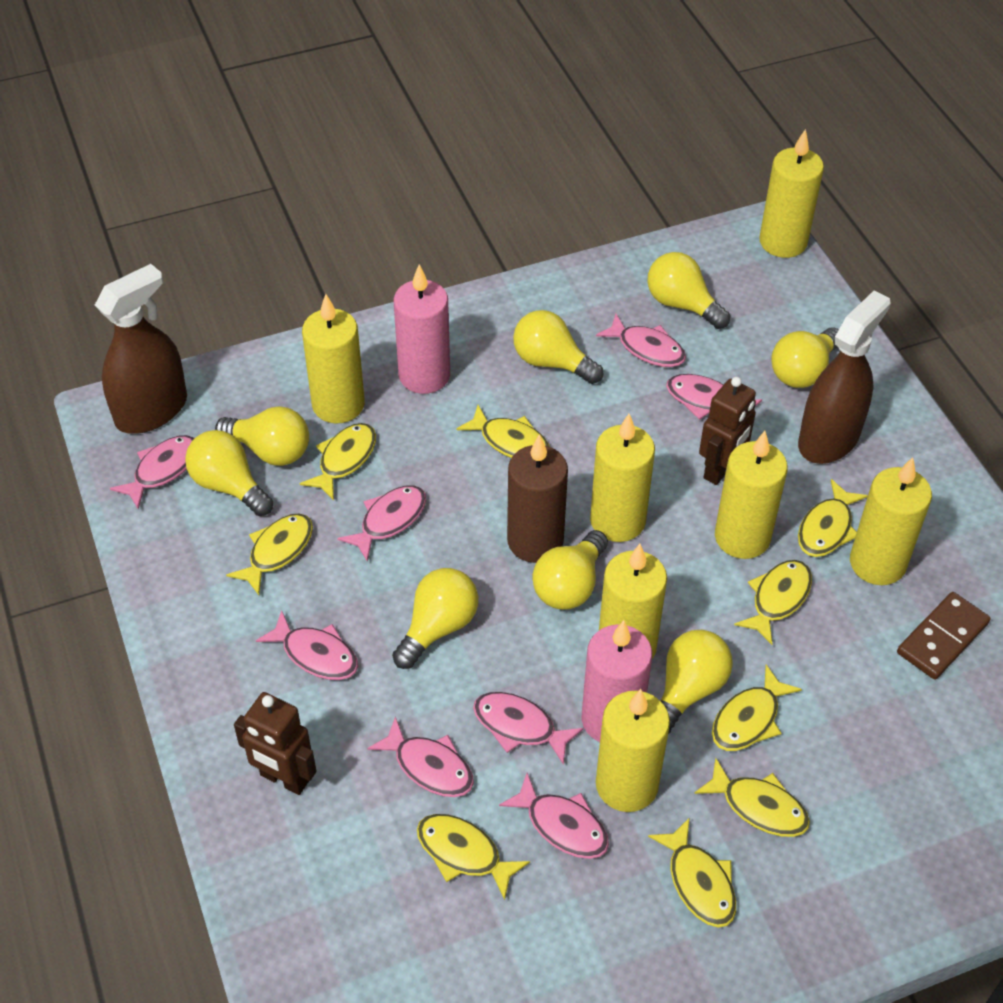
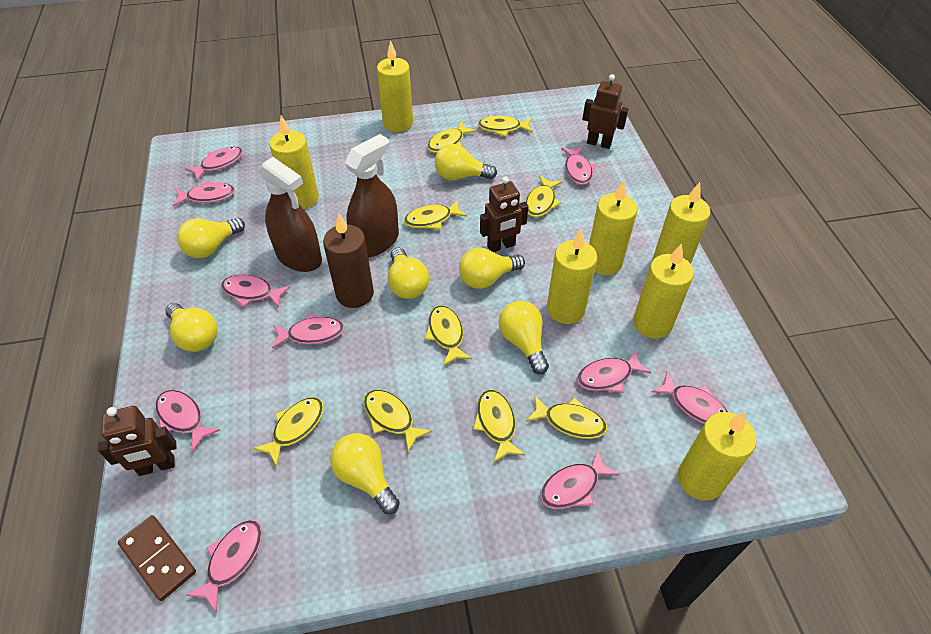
brown robot: [234,692,316,795] [699,377,756,485] = 2 -> [98,406,176,476] [480,176,528,252] [582,74,629,149] = 3
pink candle: [394,264,450,394] [582,620,652,742] = 2 -> none = 0
pink fish: [110,435,194,509] [256,611,358,680] [337,485,426,561] [367,716,474,797] [473,692,583,765] [499,773,609,859] [596,314,686,367] [666,374,762,420] = 8 -> [156,390,220,452] [172,181,235,206] [185,146,243,181] [186,520,262,613] [221,275,290,307] [272,313,345,349] [540,450,619,509] [561,147,596,185] [577,350,652,393] [651,372,728,424] = 10
yellow light bulb: [185,430,273,516] [215,406,309,466] [392,568,478,669] [513,310,603,384] [532,530,608,610] [647,252,730,329] [660,630,733,734] [771,328,839,388] = 8 -> [165,303,218,352] [177,218,245,258] [330,433,400,514] [388,248,429,299] [435,144,497,180] [459,248,525,289] [499,301,549,374] = 7

